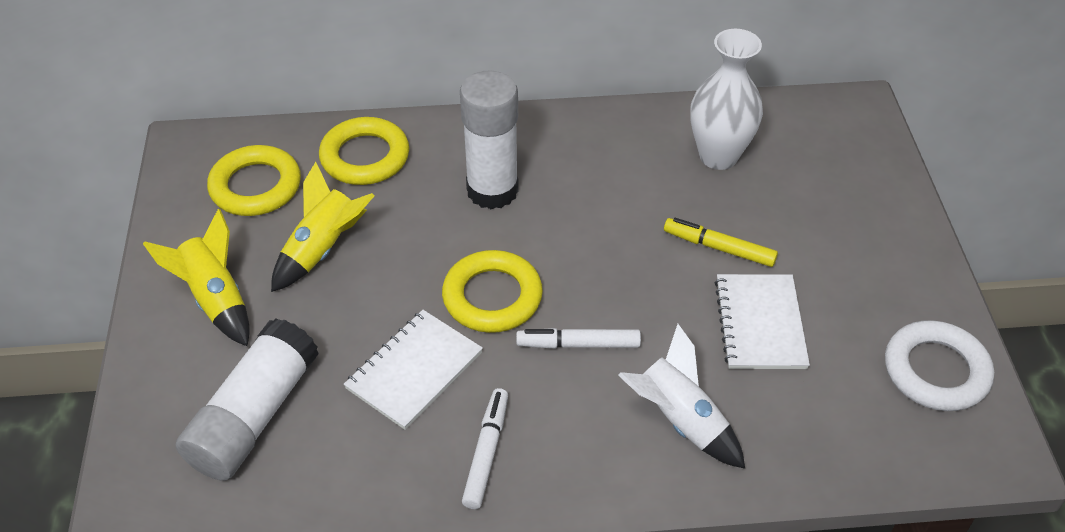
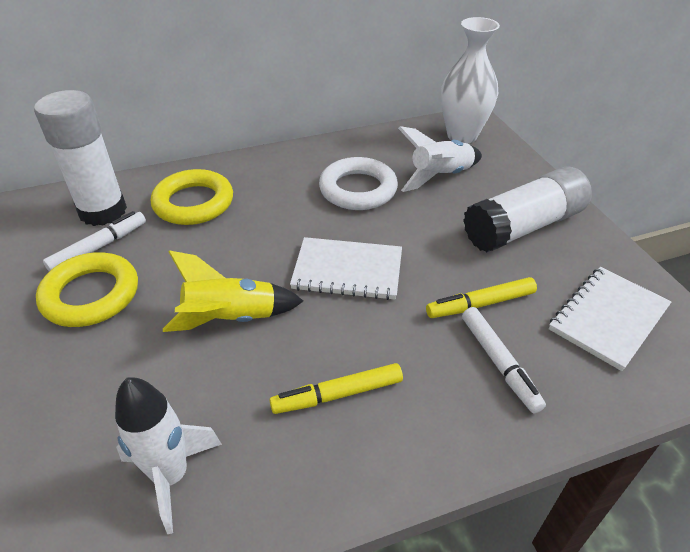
white rocket: [618,324,745,469] = 1 -> [115,377,222,534] [398,126,482,192] = 2
yellow marker: [664,218,778,267] = 1 -> [269,363,403,414] [426,277,537,318] = 2
yellow ring: [207,145,301,216] [319,117,409,185] [442,250,543,333] = 3 -> [36,252,138,327] [151,169,233,225] = 2
yellow rocket: [143,209,250,347] [271,162,375,292] = 2 -> [163,250,303,332] = 1

